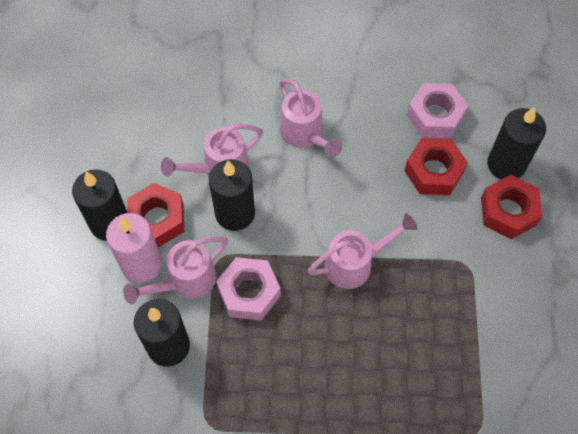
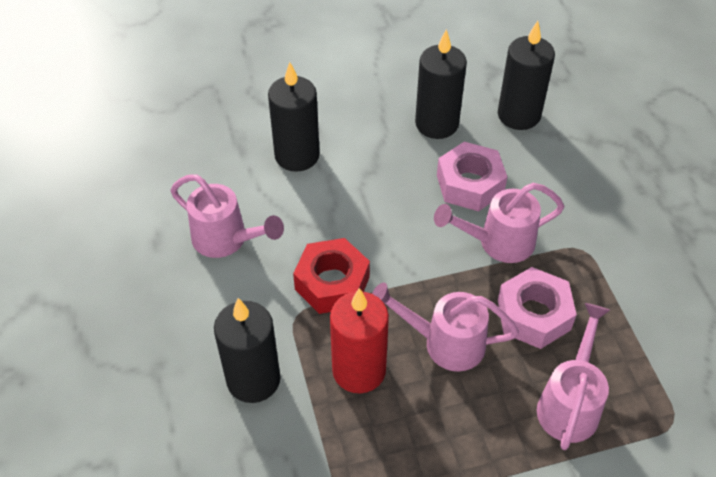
pink candle: [106,213,162,283] = 1 -> none = 0
red candle: none = 0 -> [330,288,389,393] = 1
red nut: [127,183,184,248] [404,138,468,195] [481,175,542,239] = 3 -> [293,238,370,314] = 1

